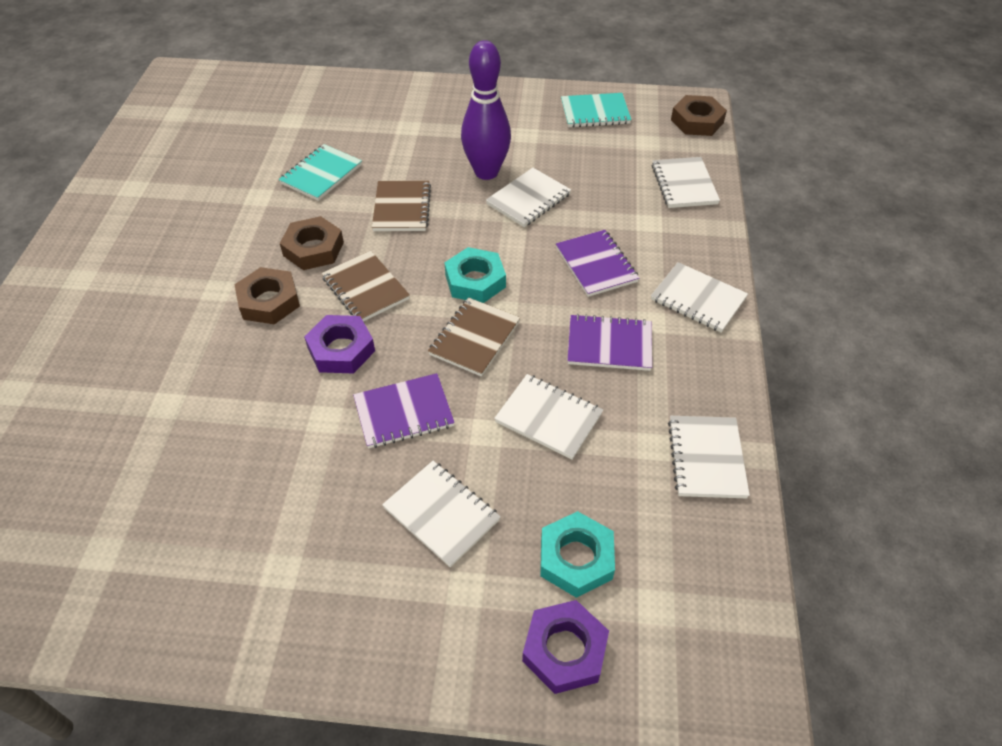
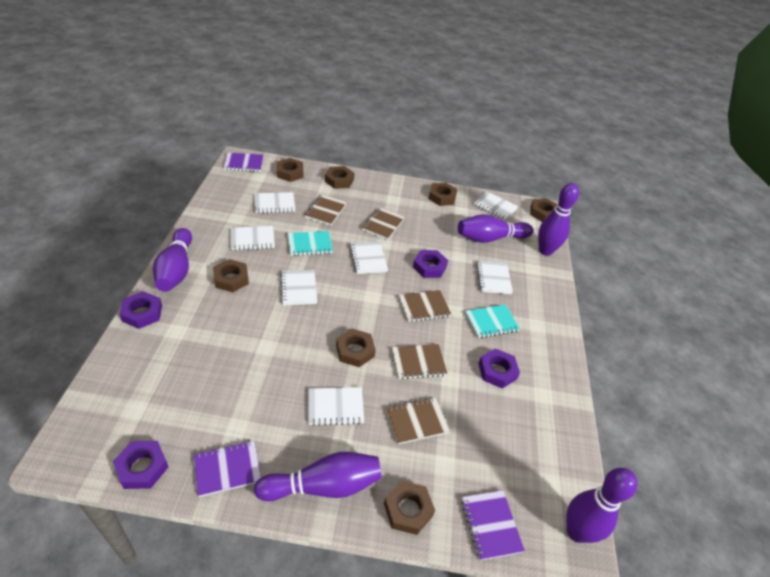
brown notebook: [321,251,410,321] [372,181,431,231] [428,297,520,377] = 3 -> [305,194,347,226] [362,207,405,240] [386,397,450,444] [392,344,447,380] [399,290,451,322] = 5
brown nut: [234,267,300,324] [280,216,344,270] [671,95,727,136] = 3 -> [213,259,249,292] [277,158,303,182] [325,166,354,189] [336,329,376,367] [384,481,435,535] [428,183,458,206] [530,198,557,222] = 7
purple bowling pin: [461,40,511,180] = 1 -> [153,228,192,292] [254,452,382,501] [458,214,533,243] [538,183,579,256] [566,468,638,543] = 5
purple nut: [304,315,375,374] [522,600,609,694] = 2 -> [113,441,168,489] [119,291,162,329] [413,250,448,278] [478,348,520,388] = 4
turquoise nut: [444,247,506,303] [540,511,615,598] = 2 -> none = 0
white notebook: [382,461,501,567] [486,168,571,227] [494,374,603,459] [651,262,748,333] [652,157,720,208] [668,416,750,498] = 6 -> [231,226,275,250] [254,192,295,213] [280,270,317,305] [309,387,364,426] [349,242,388,274] [474,191,518,220] [476,260,513,294] = 7

